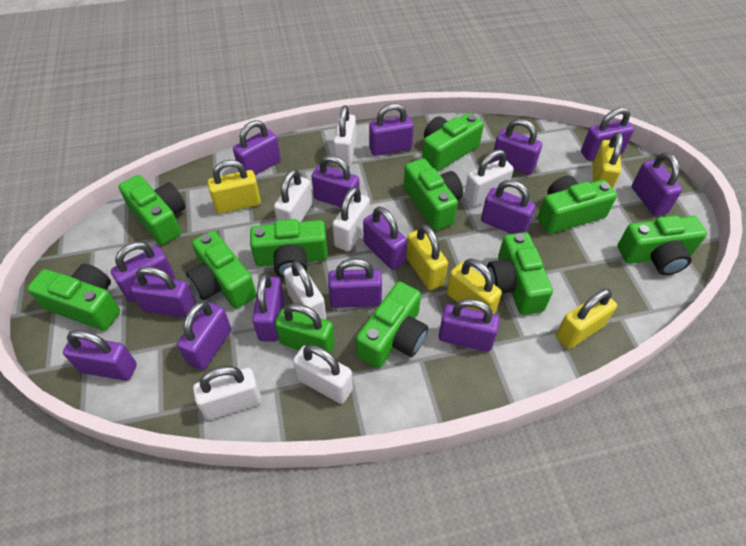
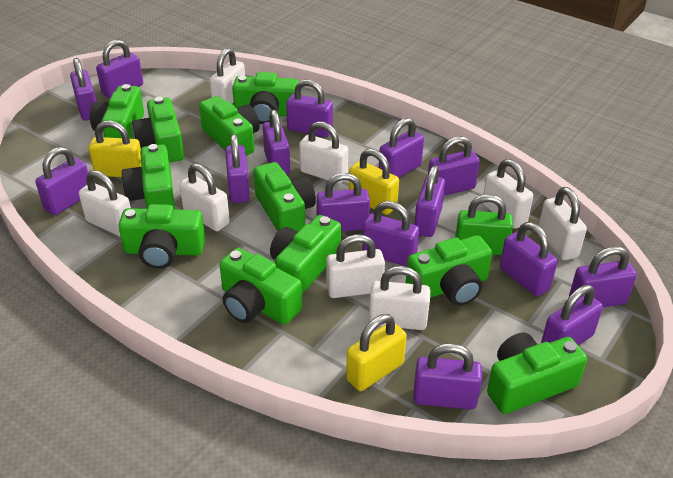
green camera: [27,264,120,331] [119,175,186,245] [186,231,257,309] [250,219,328,278] [356,281,428,368] [403,158,463,230] [422,113,484,172] [487,232,553,315] [538,175,617,234] [618,215,707,275] = 10 -> [90,84,144,139] [118,204,205,269] [122,144,175,210] [132,97,184,163] [199,96,260,156] [219,248,302,325] [232,72,299,124] [253,162,316,232] [270,215,341,294] [406,235,493,306] [487,333,587,414] = 11
white padlock: [193,366,262,420] [274,169,313,222] [283,261,326,320] [293,344,353,404] [332,187,370,251] [333,105,356,167] [464,150,514,207] = 7 -> [79,170,131,237] [179,163,230,231] [209,48,245,104] [299,121,348,184] [326,234,385,298] [369,266,430,330] [482,159,533,229] [539,187,587,260] = 8
yellow padlock: [208,160,261,214] [406,224,448,290] [447,259,502,314] [556,289,617,349] [593,132,623,188] = 5 -> [89,120,141,177] [346,314,407,391] [349,149,399,215] = 3

